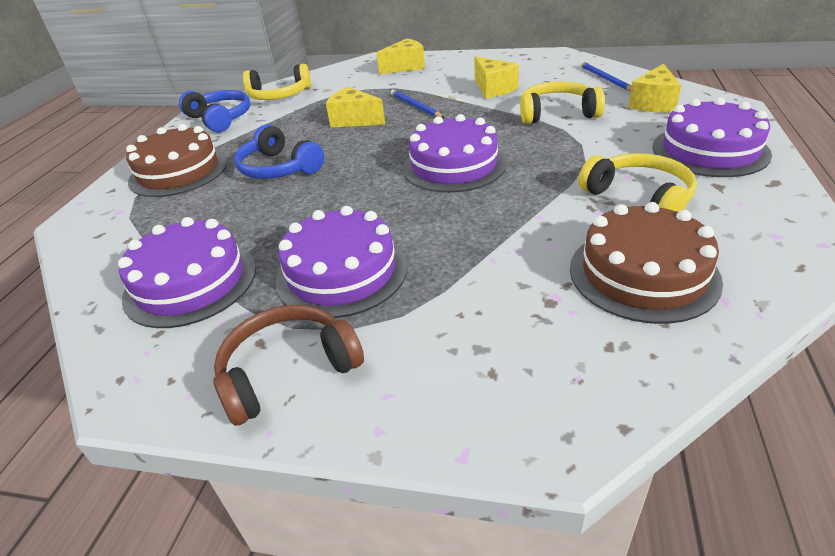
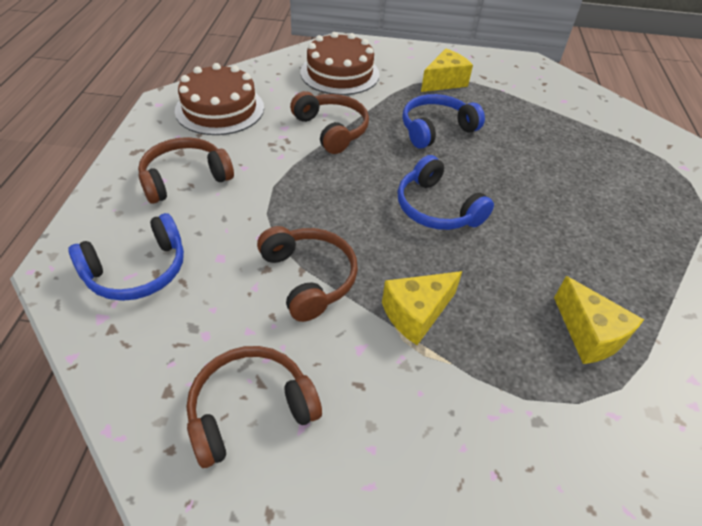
blue headphones: [179,90,250,132] [234,124,324,179] = 2 -> [68,213,184,301] [398,155,494,230] [402,94,485,149] = 3
blue pencil: [391,89,444,118] [580,61,632,91] = 2 -> none = 0
brown headphones: [214,305,364,426] = 1 -> [138,137,234,204] [186,346,322,468] [257,226,358,322] [290,91,369,154] = 4
purple cake: [118,217,256,328] [275,206,407,318] [403,114,507,193] [653,97,772,177] = 4 -> none = 0
yellow cheese: [326,87,385,128] [376,39,425,74] [474,56,519,99] [628,64,681,112] = 4 -> [382,271,462,345] [421,49,473,92] [554,276,644,364] = 3
yellow headphones: [243,64,311,100] [520,81,605,124] [579,153,697,212] = 3 -> none = 0

